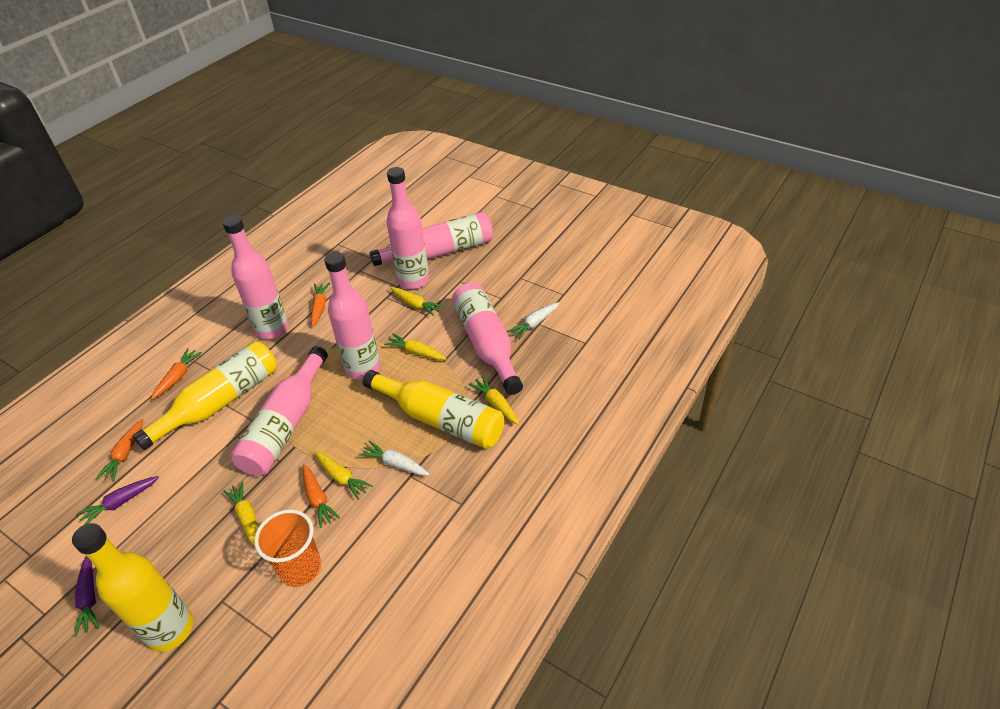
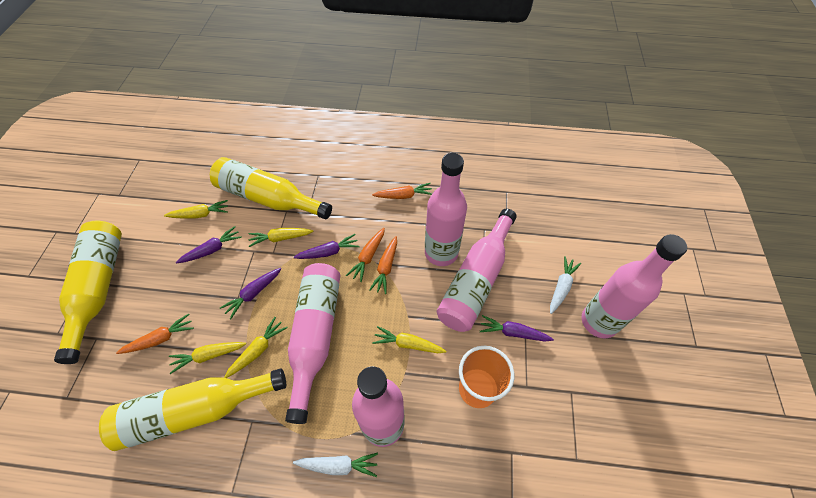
pink bottle: [223,215,289,339] [231,346,328,476] [324,252,381,380] [370,212,493,266] [387,167,429,289] [452,283,523,395] = 6 -> [285,263,340,424] [352,366,405,447] [425,153,467,266] [437,209,517,332] [582,234,687,338] = 5
purple carrot: [74,556,99,637] [77,476,159,525] = 2 -> [176,226,242,263] [220,268,281,319] [294,234,360,259] [480,315,554,342] = 4

